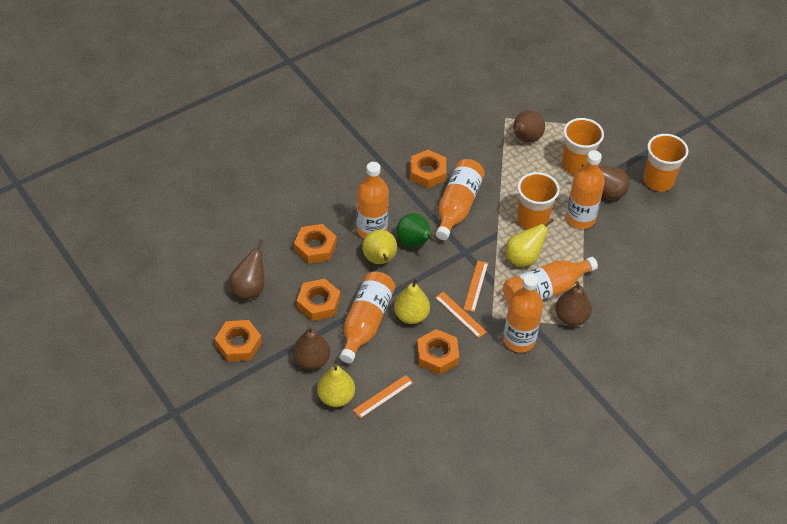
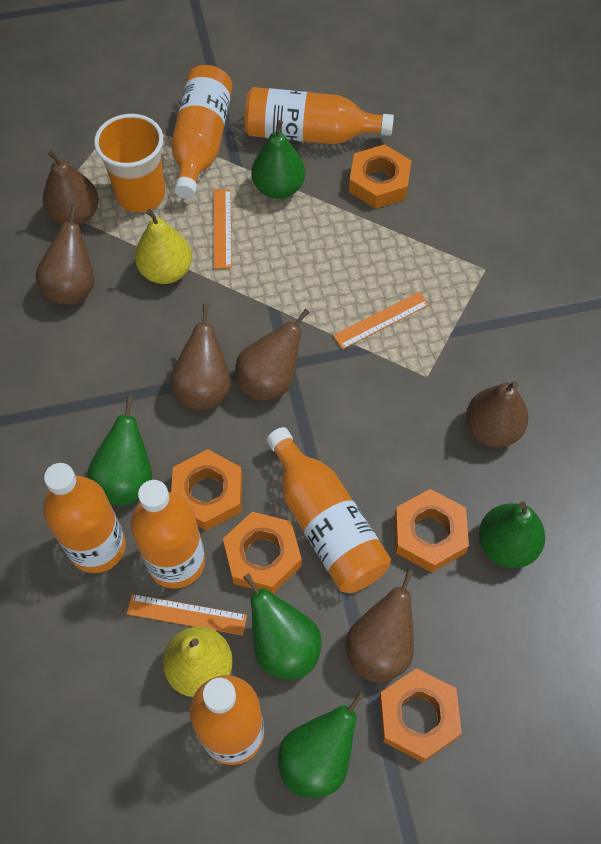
brown pear: [229,239,264,299] [293,326,330,370] [513,110,545,143] [555,281,592,326] [582,165,629,200] = 5 -> [35,204,95,305] [43,150,99,225] [170,304,231,410] [235,309,310,401] [346,569,414,683] [466,381,529,447] = 6
green pear: [397,213,435,248] = 1 -> [88,396,152,505] [243,573,322,680] [251,120,305,199] [278,691,365,798] [479,501,545,568] = 5
orange cup: [517,172,560,230] [562,118,604,175] [643,134,688,192] = 3 -> [94,114,165,212] = 1
yellow pear: [317,364,355,407] [362,229,397,264] [394,278,430,324] [506,218,554,267] = 4 -> [135,209,192,284] [163,626,233,697] = 2

